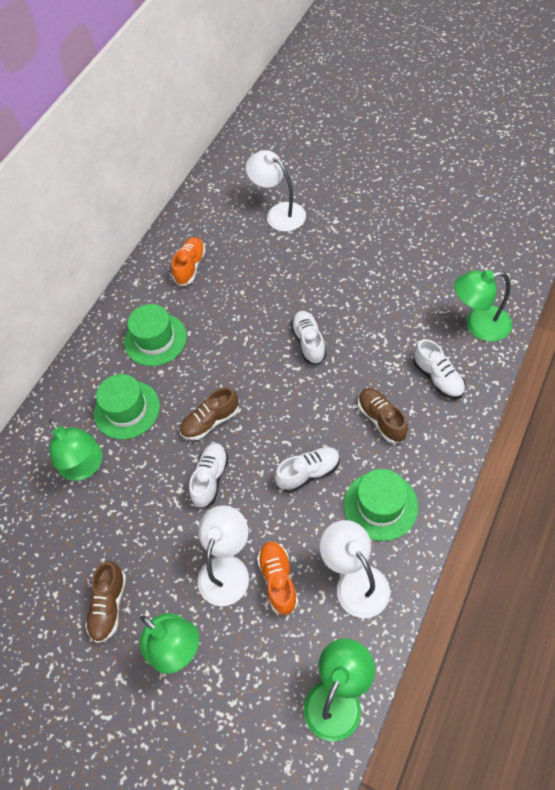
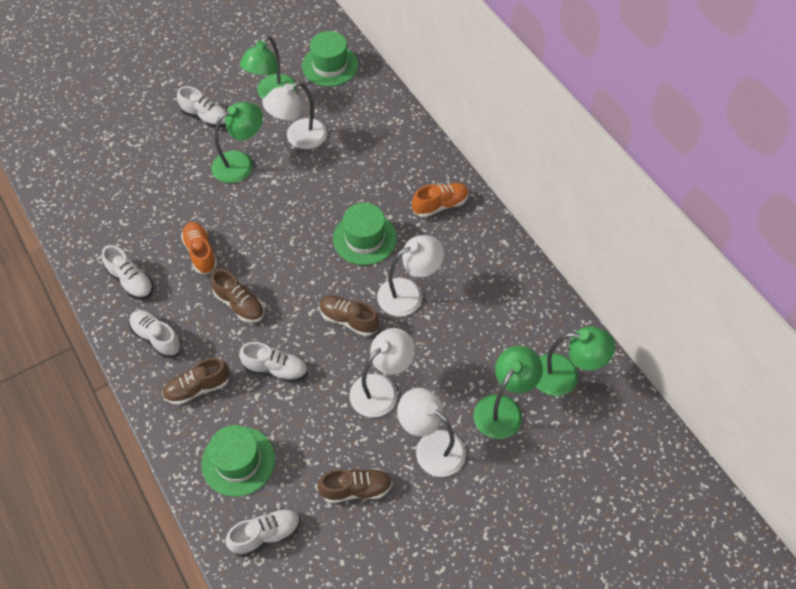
brown shoe: [85,561,126,643] [180,387,239,440] [358,388,408,443] = 3 -> [162,358,230,405] [211,269,264,323] [317,468,392,503] [319,296,379,336] = 4
white lamp: [198,505,249,606] [246,150,306,232] [320,520,390,618] = 3 -> [262,82,327,149] [349,328,415,418] [377,235,444,316] [397,388,466,477] = 4
white shoe: [189,443,229,508] [275,447,340,492] [291,311,326,364] [413,339,466,399] = 4 -> [102,245,154,299] [129,310,182,358] [177,86,227,128] [225,508,300,557] [239,342,308,383] = 5

